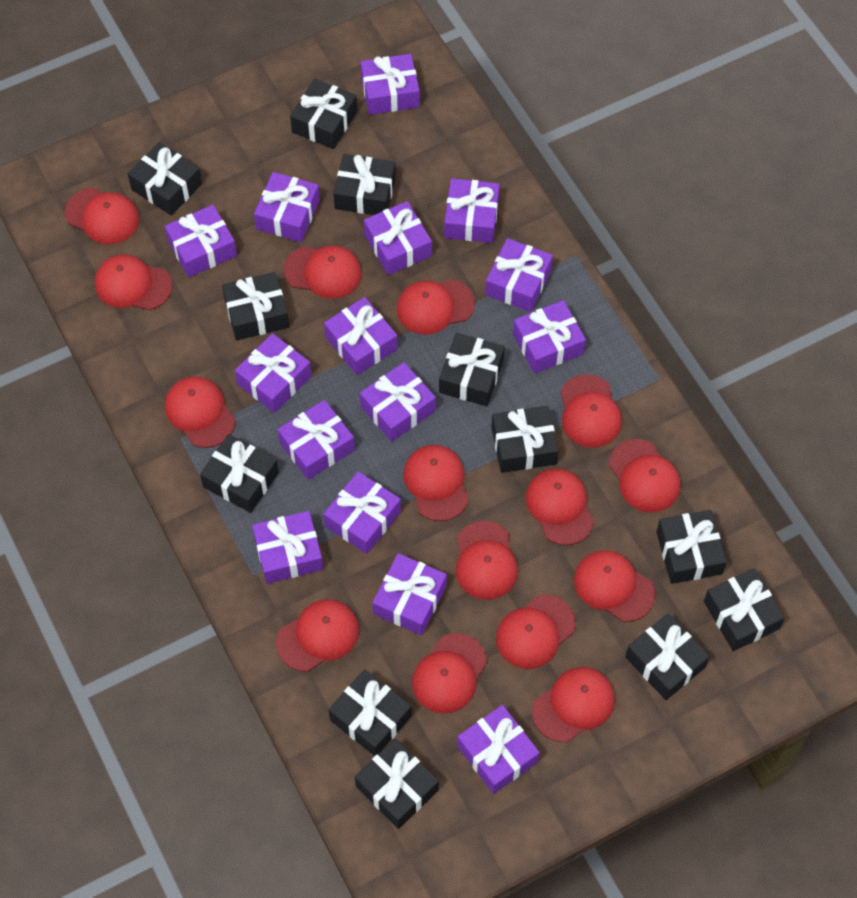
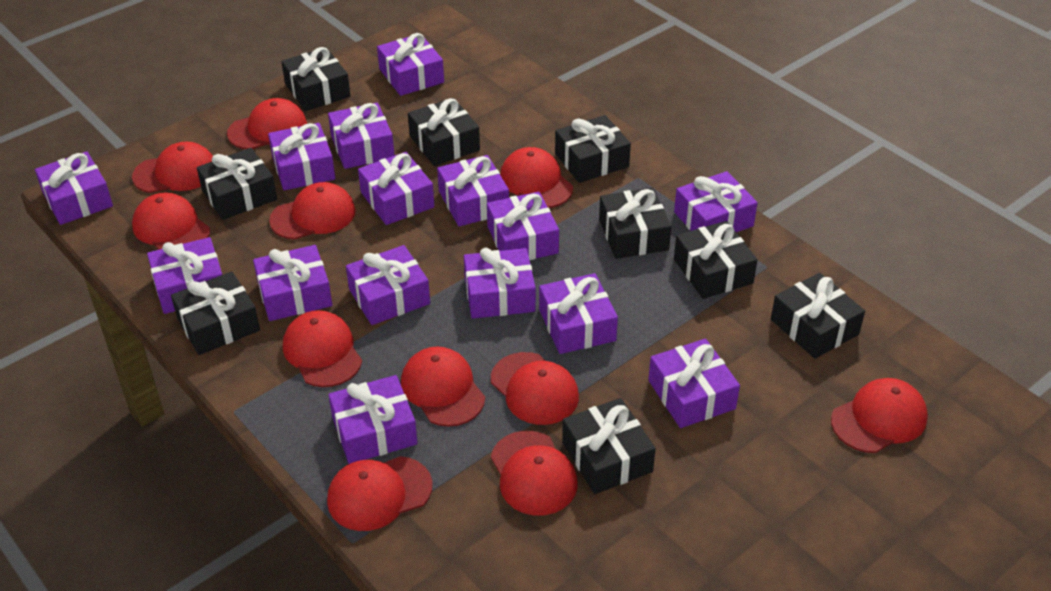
black gift: [128,142,202,216] [200,434,279,513] [222,272,289,341] [290,78,357,149] [329,669,412,756] [333,154,396,215] [355,738,439,829] [439,333,505,406] [491,406,559,473] [625,613,710,700] [656,510,727,584] [704,568,785,651] = 12 -> [171,272,260,355] [197,148,277,220] [281,47,350,111] [408,98,480,166] [555,115,631,183] [562,398,656,494] [599,188,671,259] [674,221,757,299] [771,273,865,359] = 9
red cap: [65,188,139,245] [95,254,172,310] [165,376,236,448] [276,599,359,672] [283,245,362,299] [396,280,475,335] [403,445,469,521] [412,633,487,714] [456,521,518,600] [496,594,576,669] [526,468,594,545] [532,667,615,742] [560,375,622,448] [574,550,656,622] [609,439,681,513] = 15 -> [132,142,213,193] [132,192,210,250] [227,98,307,149] [269,182,355,240] [283,310,362,387] [327,456,433,531] [401,346,485,427] [491,352,579,425] [491,431,578,516] [500,147,573,208] [831,378,928,453] = 11

